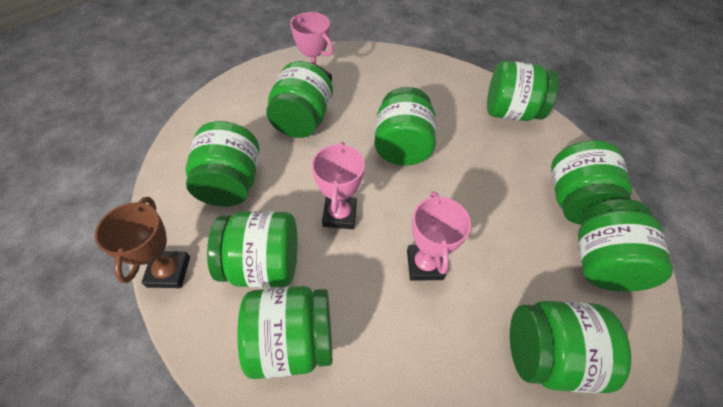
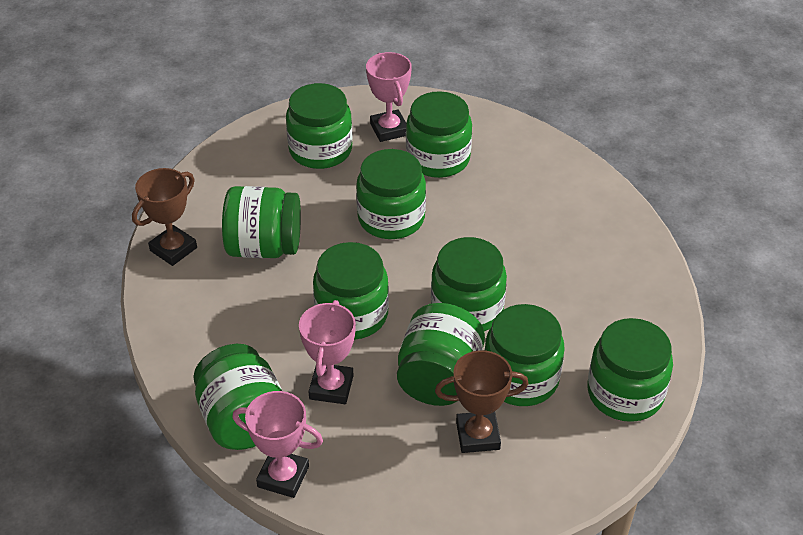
brown trophy: [95,197,190,288] = 1 -> [132,168,197,266] [435,350,529,453] = 2
green jar: [186,121,259,206] [207,211,297,288] [237,286,332,379] [266,61,333,138] [374,87,436,166] [487,61,559,121] [510,301,631,393] [551,140,632,225] [578,199,673,292] = 9 -> [193,344,282,450] [222,186,301,258] [286,83,352,169] [313,242,389,340] [356,149,426,239] [397,303,485,406] [406,91,472,178] [431,237,507,331] [484,304,565,406] [587,318,673,422] = 10

